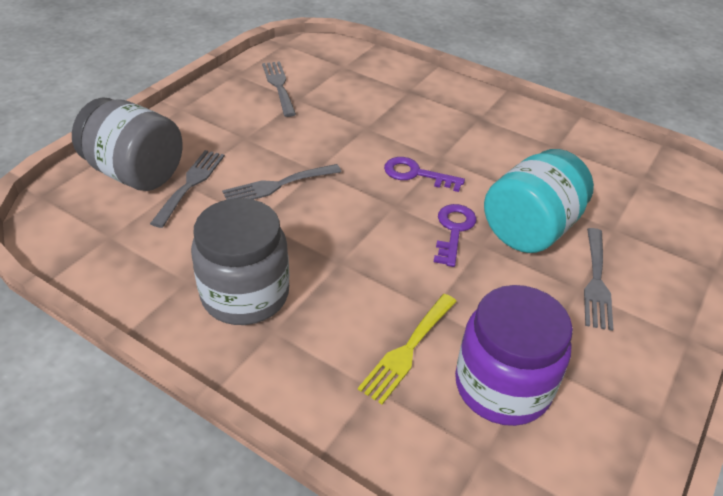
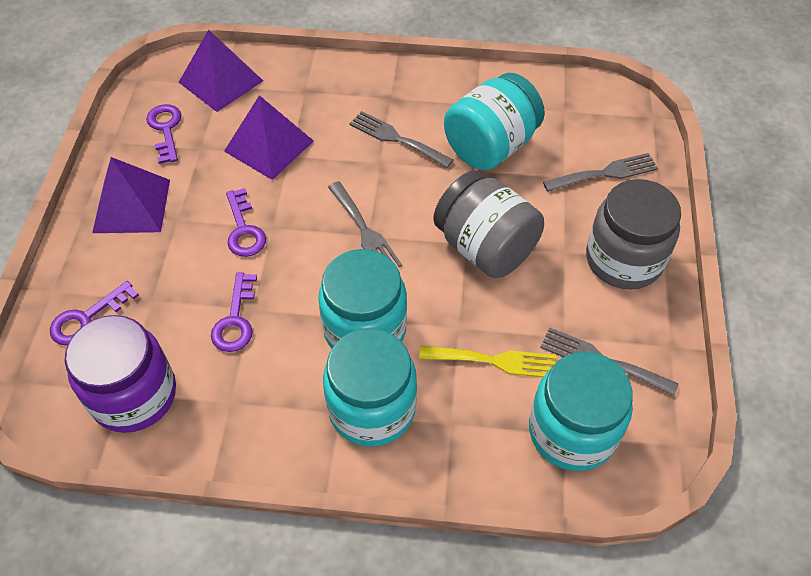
purple key: [384,157,465,192] [434,204,477,267] = 2 -> [50,281,139,346] [146,104,182,164] [211,273,257,352] [226,188,266,257] = 4
purple pyramid: none = 0 -> [92,157,170,233] [179,29,263,112] [224,95,314,180] = 3
turquoise jar: [484,149,594,253] = 1 -> [318,249,407,348] [323,328,417,447] [444,73,545,170] [529,352,633,471] = 4

